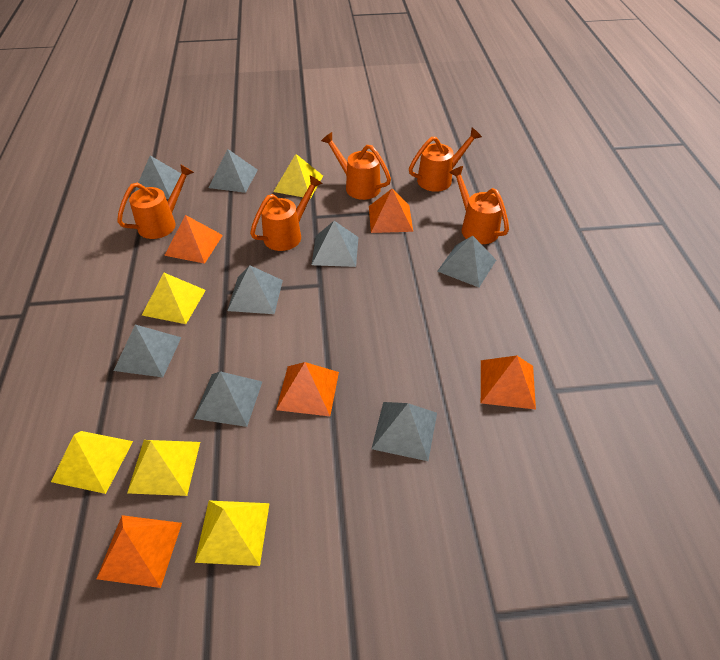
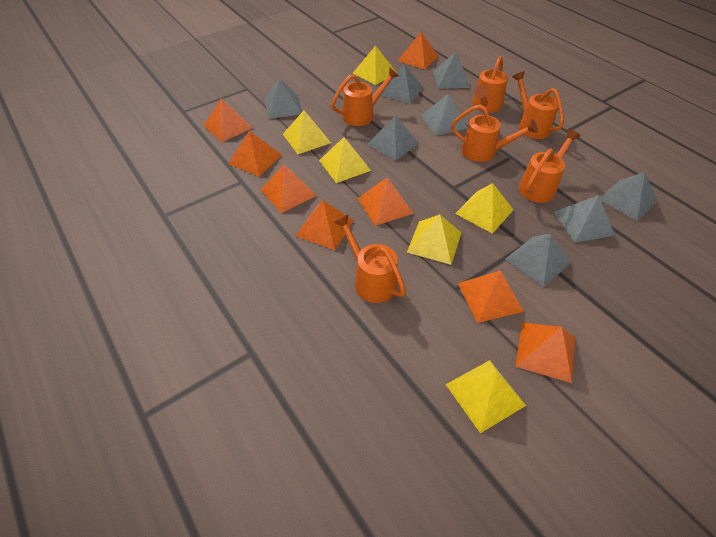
orange pyramid: [97,515,182,588] [164,215,223,264] [276,362,339,416] [369,189,413,233] [481,356,536,410] = 5 -> [203,99,253,142] [228,131,282,176] [261,164,317,213] [295,200,354,250] [358,178,414,226] [398,32,438,69] [458,271,524,323] [515,323,575,383] = 8
orange watering can: [117,164,194,239] [250,175,323,251] [321,132,391,200] [409,128,482,192] [449,166,509,244] = 5 -> [331,68,399,126] [334,215,406,303] [451,104,538,162] [472,56,508,112] [512,71,564,139] [519,129,581,203] = 6
yellow pyramid: [51,431,133,494] [127,440,200,496] [142,273,206,324] [195,501,270,566] [273,154,323,199] = 5 -> [283,111,331,154] [319,137,371,183] [353,46,397,85] [407,214,461,265] [446,360,526,433] [455,183,514,234] = 6

